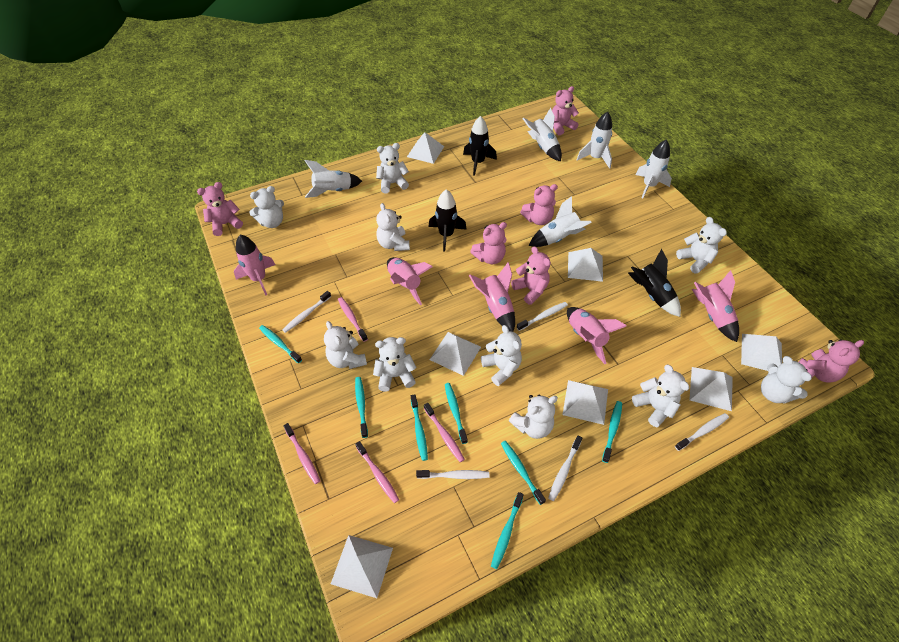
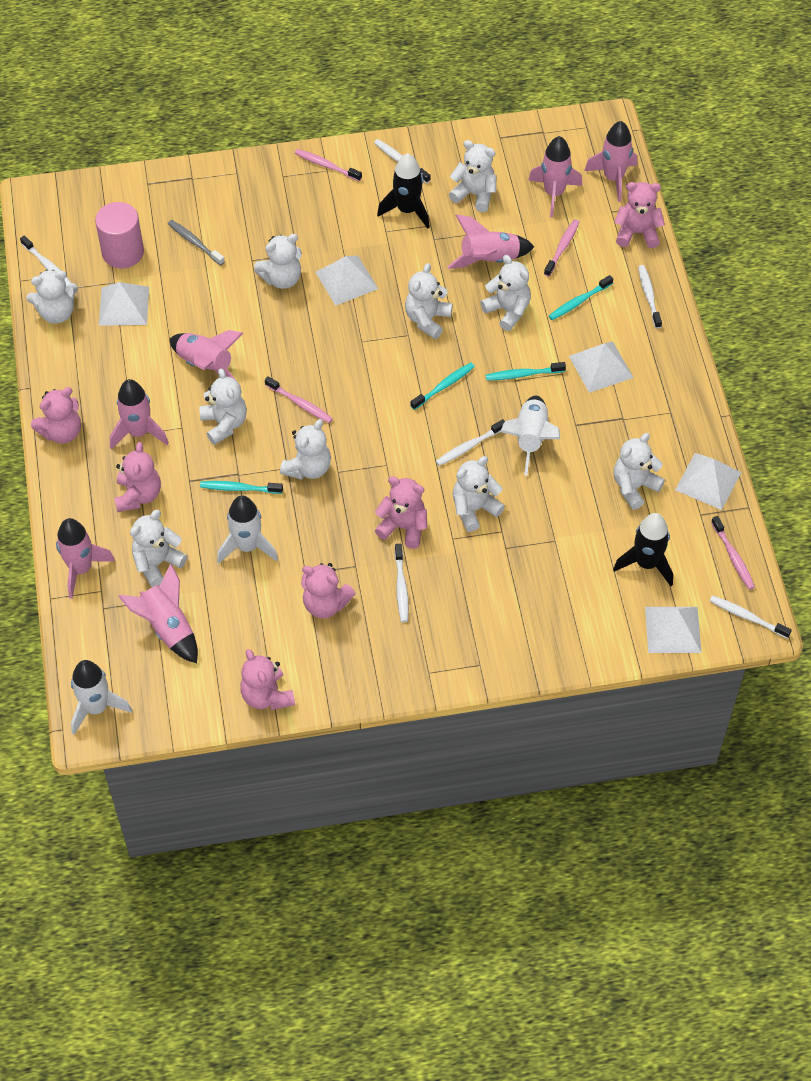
black rocket: [428,189,467,252] [463,116,497,175] [628,249,681,317] = 3 -> [377,153,430,229] [613,513,673,586] = 2
grey toothbrush: none = 0 -> [168,220,225,265] = 1
pink cylinder: none = 0 -> [95,202,144,268] = 1
pink rocket: [234,235,275,296] [387,257,433,305] [469,262,515,332] [567,307,627,364] [692,270,739,342] = 5 -> [56,518,115,599] [110,379,169,449] [118,564,198,663] [170,330,244,385] [448,215,534,269] [529,136,582,217] [584,121,637,202] = 7
turquoise toothbrush: [259,325,302,363] [355,377,368,438] [411,394,428,461] [445,383,468,444] [491,492,524,569] [501,441,546,505] [602,401,622,463] = 7 -> [200,481,283,494] [410,362,475,410] [486,362,566,381] [549,275,613,320] = 4
white pyramid: [331,535,393,598] [407,132,444,164] [429,332,481,376] [562,380,608,425] [568,248,603,282] [689,367,733,411] [741,334,782,371] = 7 -> [99,282,149,326] [316,256,378,306] [569,341,634,393] [645,607,701,653] [675,453,741,510] = 5
white rocket: [304,160,362,198] [522,108,562,161] [529,196,592,247] [577,112,612,169] [635,139,672,198] = 5 -> [71,660,132,735] [217,495,278,564] [500,396,560,476] = 3
white toothbrush: [283,291,331,333] [416,470,489,479] [517,302,568,331] [548,436,582,501] [675,413,729,451] = 5 -> [20,235,71,286] [374,139,431,183] [395,544,409,622] [436,419,505,466] [638,265,662,329] [709,595,792,639] = 6

